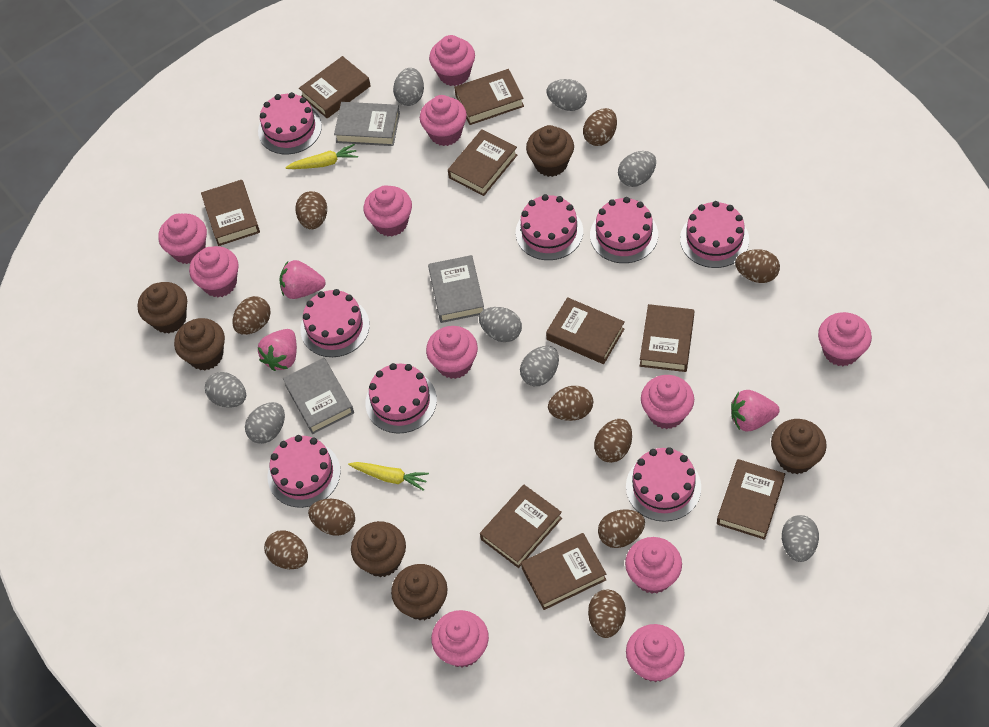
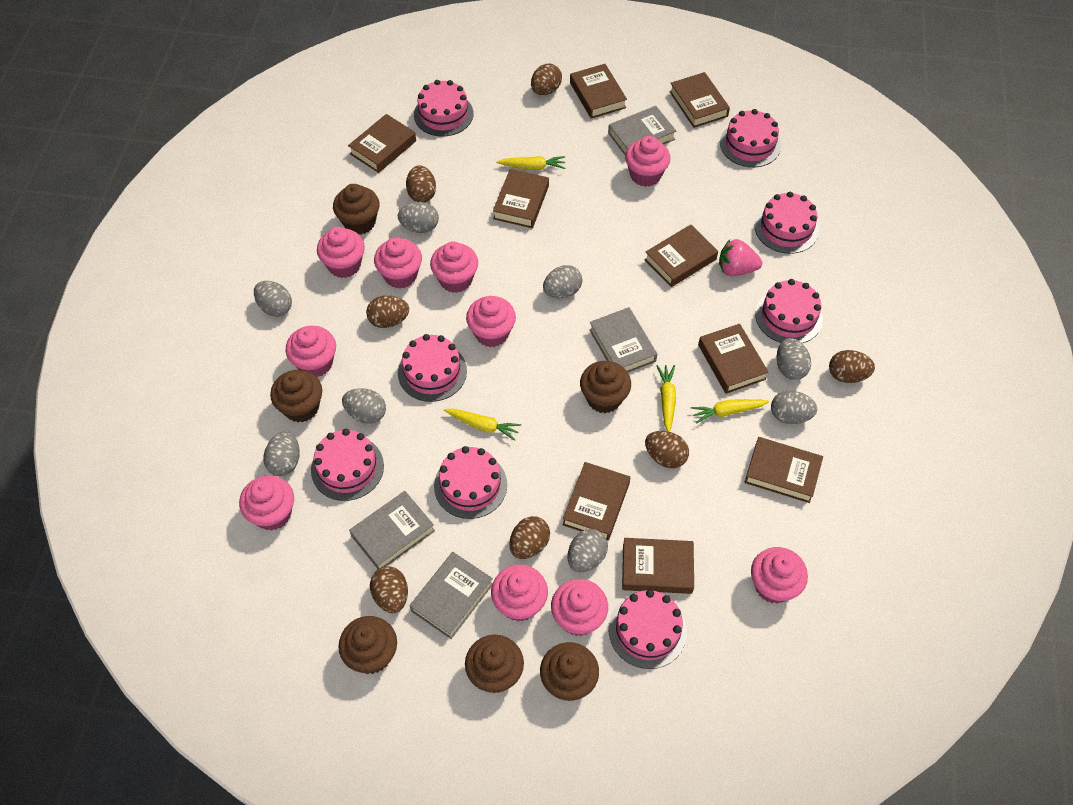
brown egg: [232,296,271,335] [264,530,308,569] [295,191,327,229] [308,499,355,536] [548,386,593,421] [583,108,617,146] [588,590,626,638] [594,419,632,463] [598,510,645,548] [735,249,780,283] = 10 -> [366,296,409,328] [370,566,408,613] [406,165,436,202] [509,516,550,559] [531,64,562,95] [645,431,689,468] [829,350,875,383] = 7
grey book: [283,358,354,434] [334,102,400,146] [428,255,484,323] = 3 -> [349,491,435,569] [410,552,493,639] [589,307,657,372] [608,106,676,155] = 4
pink cupcake: [158,213,207,264] [189,246,239,297] [364,185,412,236] [420,95,467,146] [426,326,478,379] [429,35,475,86] [431,610,489,668] [625,537,682,594] [626,624,685,682] [641,375,694,429] [818,312,872,366] = 11 -> [239,475,294,531] [286,326,336,377] [317,227,365,278] [374,237,422,289] [430,242,478,293] [466,296,516,347] [491,565,548,622] [551,579,608,636] [625,136,671,187] [751,547,808,604] = 10
pink strawberry: [258,329,297,371] [279,260,326,299] [731,390,779,431] = 3 -> [719,239,762,276] = 1
yellow carrot: [285,144,358,169] [348,462,429,491] = 2 -> [444,408,521,441] [496,156,565,170] [656,365,676,432] [691,399,769,424] = 4

